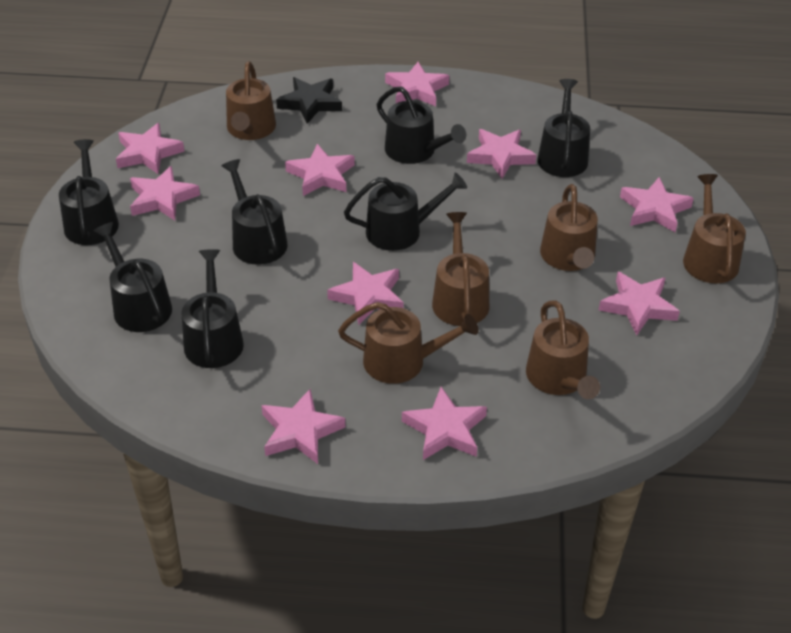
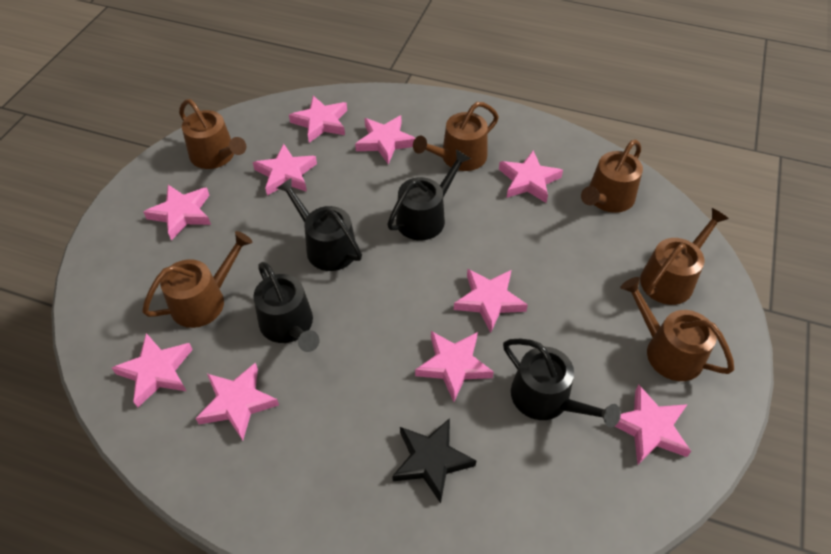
black watering can: [59,139,119,245] [93,222,172,332] [181,249,244,368] [222,159,288,265] [344,172,467,251] [377,86,466,164] [537,79,590,177] = 7 -> [253,262,319,352] [277,178,362,271] [387,149,471,240] [503,339,621,427] = 4

